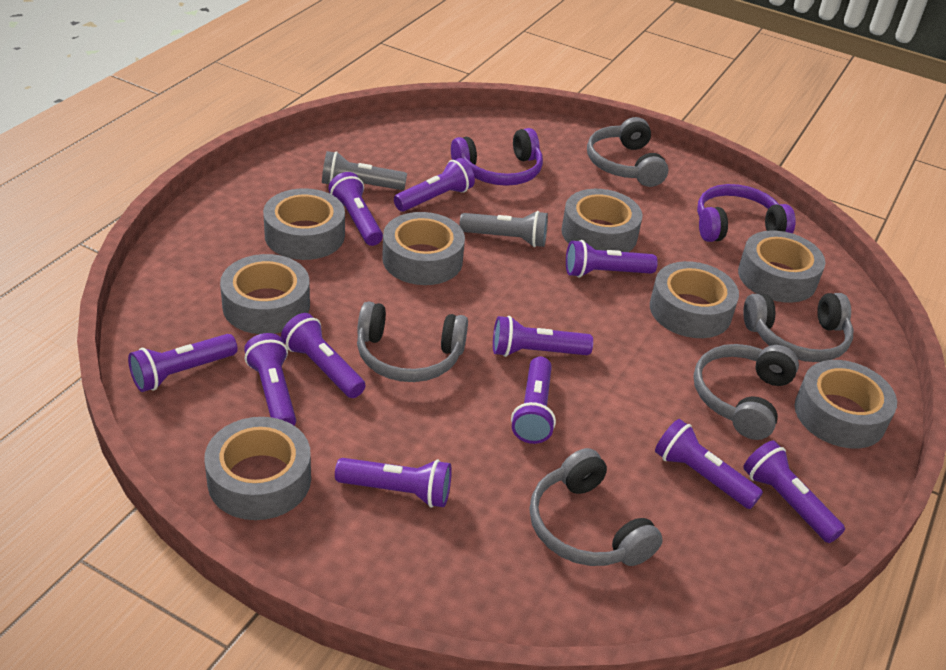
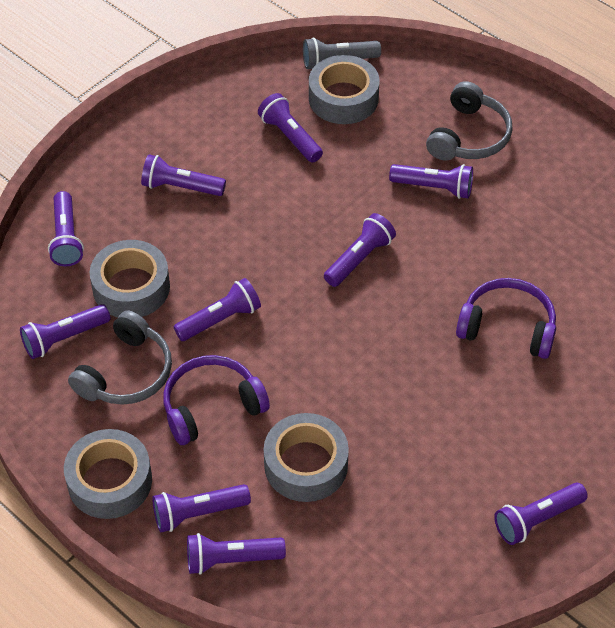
grey flashlight: [322,151,407,190] [459,211,548,247] = 2 -> [303,37,381,69] = 1
grey headphones: [357,302,468,382] [530,448,663,566] [587,117,668,187] [694,344,799,440] [743,293,853,362] = 5 -> [68,310,172,405] [426,81,513,161] = 2
grey tape: [204,417,311,520] [220,254,310,334] [263,188,345,260] [382,212,465,285] [561,189,642,252] [650,261,739,338] [738,230,825,303] [795,360,897,448] = 8 -> [64,429,152,519] [90,240,170,317] [264,413,349,502] [309,55,380,124] = 4
purple flashlight: [128,334,238,392] [244,333,296,426] [281,313,366,398] [328,172,383,246] [335,458,452,508] [394,158,475,212] [493,316,593,357] [511,357,556,444] [566,240,658,277] [655,419,763,509] [743,441,845,543] = 11 -> [20,304,110,359] [48,191,84,266] [141,154,226,196] [152,484,251,532] [174,278,261,341] [187,533,286,575] [258,93,323,163] [324,213,396,287] [389,164,473,199] [494,482,588,545] = 10

